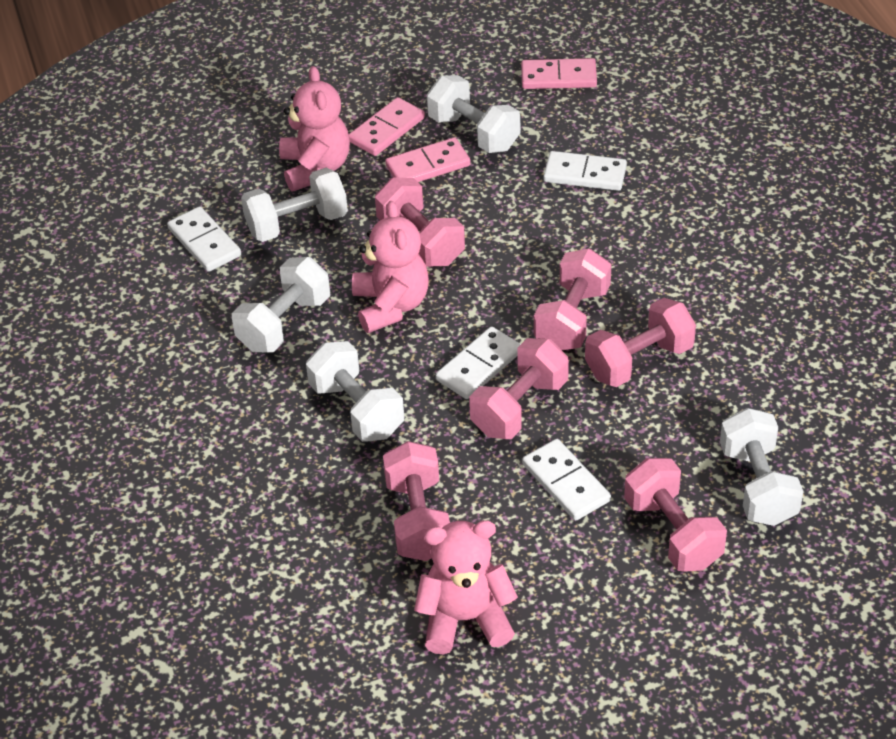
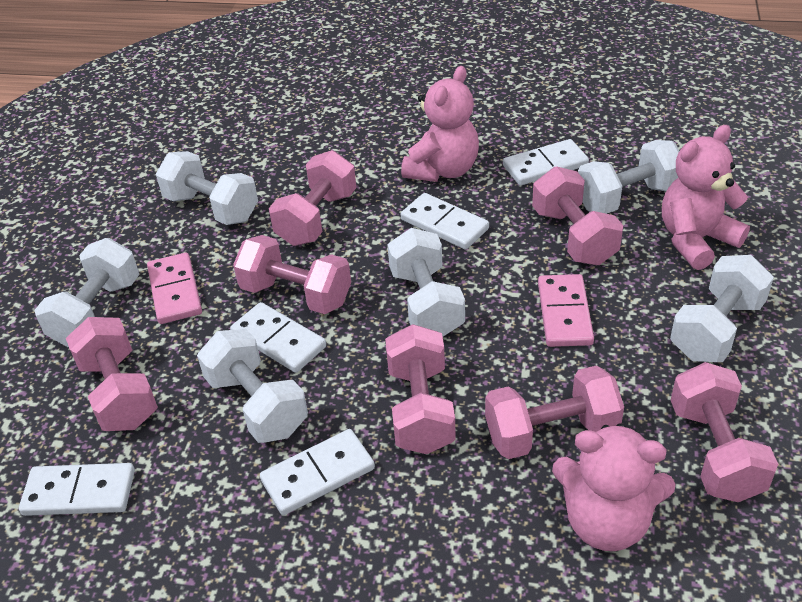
pink domino: [349,97,425,156] [385,137,471,182] [521,58,597,89] = 3 -> [147,253,202,324] [538,274,594,347] = 2
pink dumbbell: [375,178,465,267] [383,441,450,561] [469,338,569,439] [534,248,611,350] [585,298,696,387] [624,458,727,572] = 6 -> [66,317,158,431] [233,235,351,314] [269,150,356,246] [385,324,456,454] [485,365,624,459] [532,166,623,265] [671,362,778,502] = 7
white domino: [167,206,241,272] [436,326,521,399] [522,439,611,521] [544,151,627,191] = 4 -> [19,463,135,516] [230,302,326,373] [260,429,375,515] [401,193,489,250] [503,139,589,185] = 5
white dumbbell: [232,257,330,352] [241,168,348,242] [306,341,404,442] [427,75,520,153] [720,408,803,526] = 5 -> [35,238,139,347] [156,151,258,225] [197,329,308,443] [387,228,465,336] [578,140,679,214] [670,255,774,362] = 6

